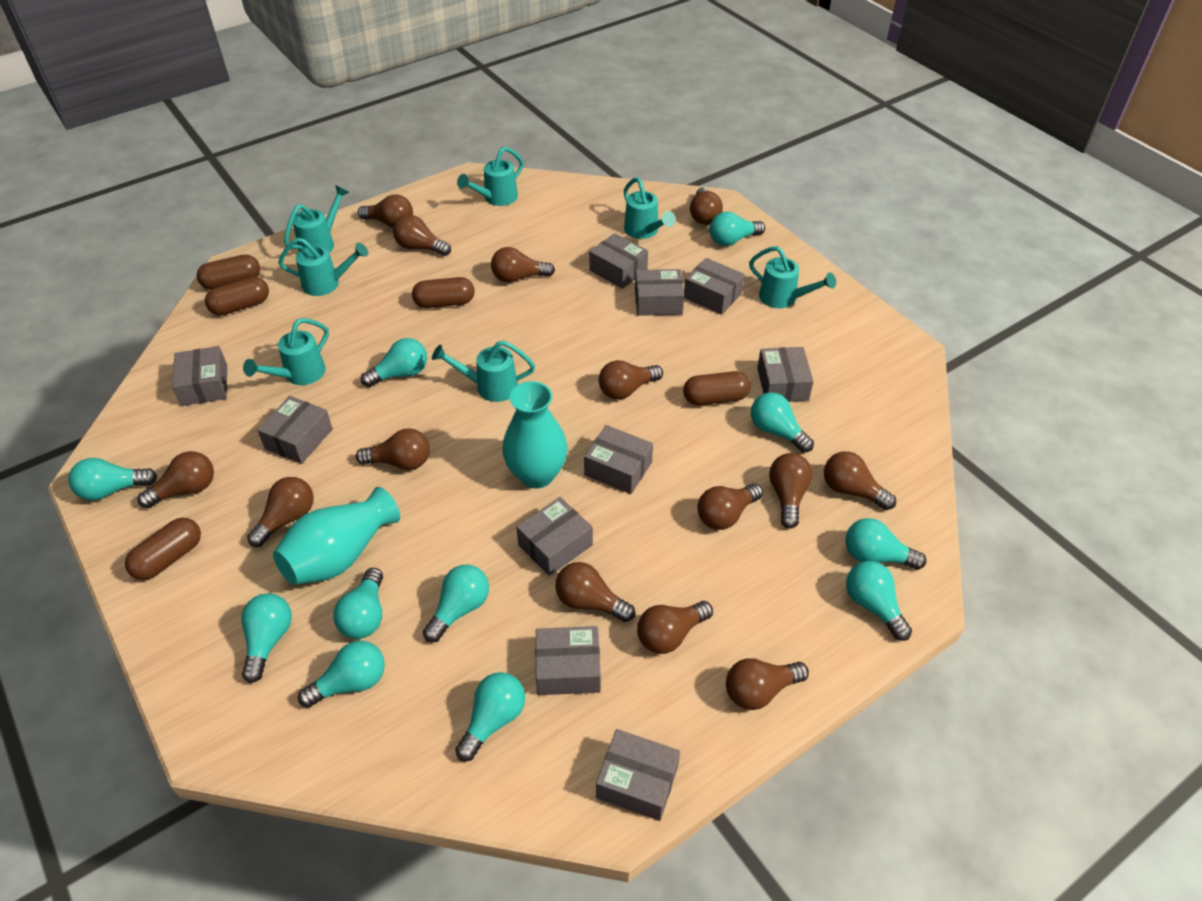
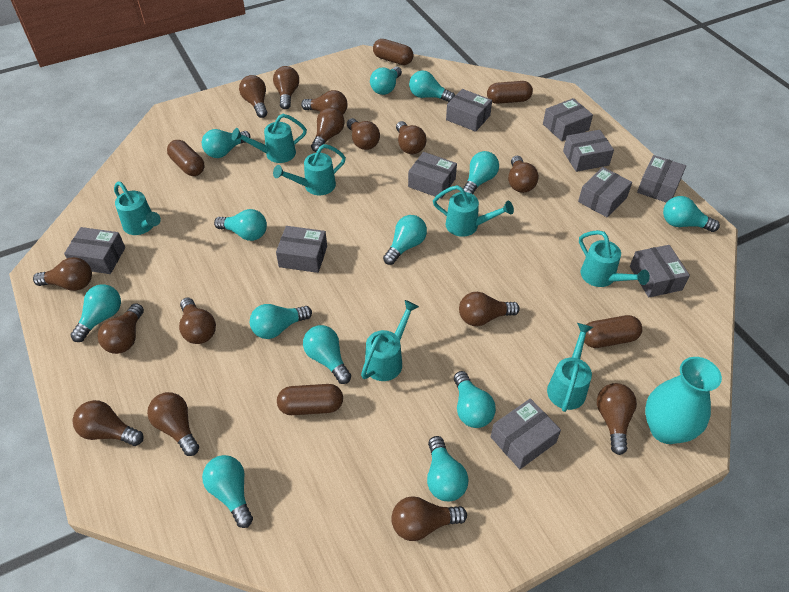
brown light bulb: [137,451,214,508] [247,477,314,547] [356,428,430,470] [358,195,413,228] [393,215,451,256] [491,247,555,283] [555,562,635,622] [599,360,663,400] [637,601,713,654] [690,187,723,225] [697,483,763,530] [726,658,809,710] [769,453,813,529] [824,451,896,510] = 14 -> [33,257,92,291] [73,400,144,446] [97,303,144,354] [147,392,199,456] [179,298,216,344] [239,75,267,118] [273,66,299,109] [301,90,347,115] [311,107,345,152] [347,118,380,150] [391,496,467,541] [396,121,426,154] [459,292,520,326] [508,156,539,193] [597,383,637,455] = 15
turquoise light bulb: [68,458,157,500] [241,593,292,683] [298,641,385,708] [333,568,383,639] [361,338,427,387] [423,565,489,643] [455,672,525,761] [710,212,765,246] [751,392,814,453] [845,518,926,570] [846,561,912,641] = 11 -> [71,284,121,342] [202,129,251,158] [202,455,253,528] [214,209,267,241] [250,304,312,339] [303,325,351,384] [370,67,402,95] [383,215,427,265] [409,70,455,102] [427,436,468,501] [454,371,496,428] [463,151,499,194] [663,196,720,232] = 13
turquoise vase: [273,487,400,585] [503,381,568,488] = 2 -> [645,357,722,444] = 1

